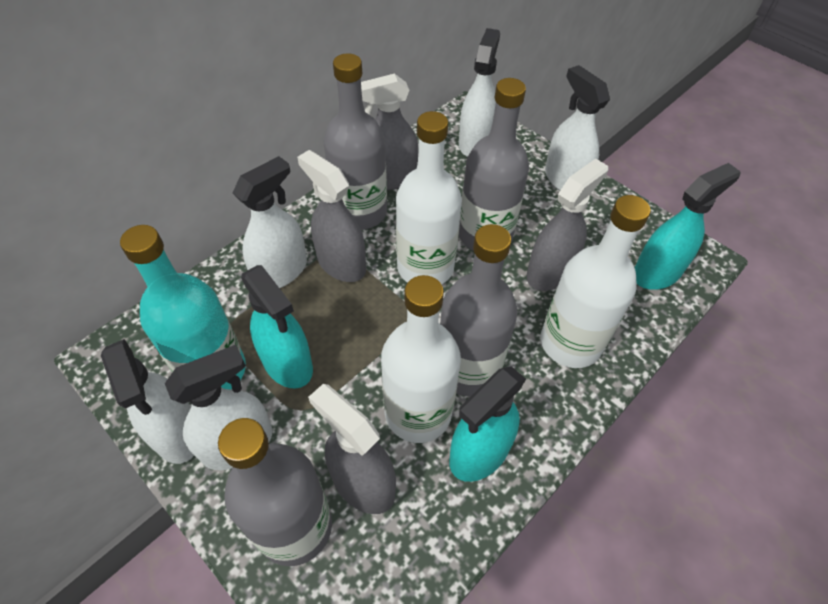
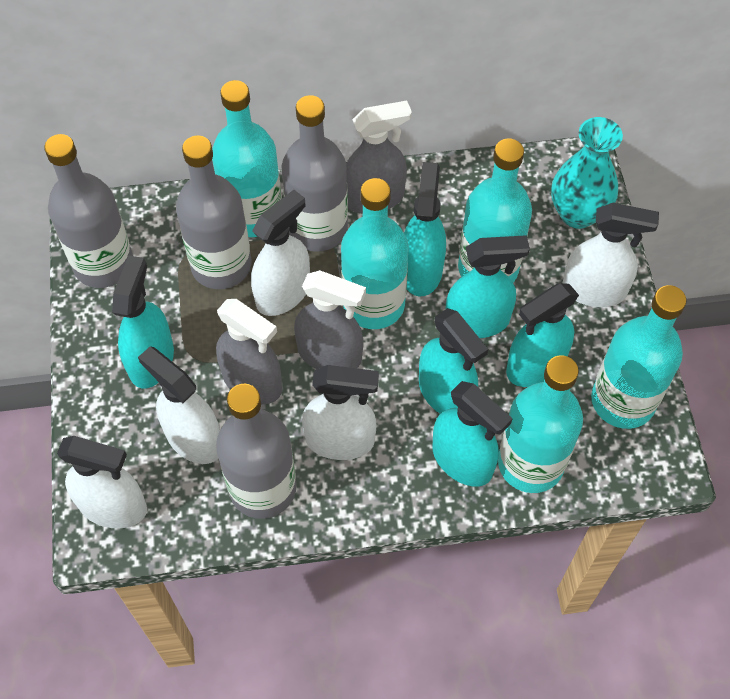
grey spray bottle: [297,150,366,282] [308,384,396,514] [361,73,419,190] [526,159,608,291] = 4 -> [216,299,282,404] [294,270,366,369] [346,101,412,214] = 3
turquoise bottle: [120,225,246,390] = 1 -> [212,80,282,237] [341,178,408,329] [458,138,532,283] [498,355,583,493] [591,285,687,429] = 5
turquoise spray bottle: [241,265,313,389] [449,366,526,482] [634,163,741,290] = 3 -> [112,255,174,388] [404,162,446,296] [419,308,488,414] [432,381,513,487] [446,235,530,338] [506,283,579,387] = 6
turquoise vase: none = 0 -> [551,117,623,229] = 1
white bottle: [381,275,461,443] [396,111,462,285] [540,195,651,368] = 3 -> none = 0

